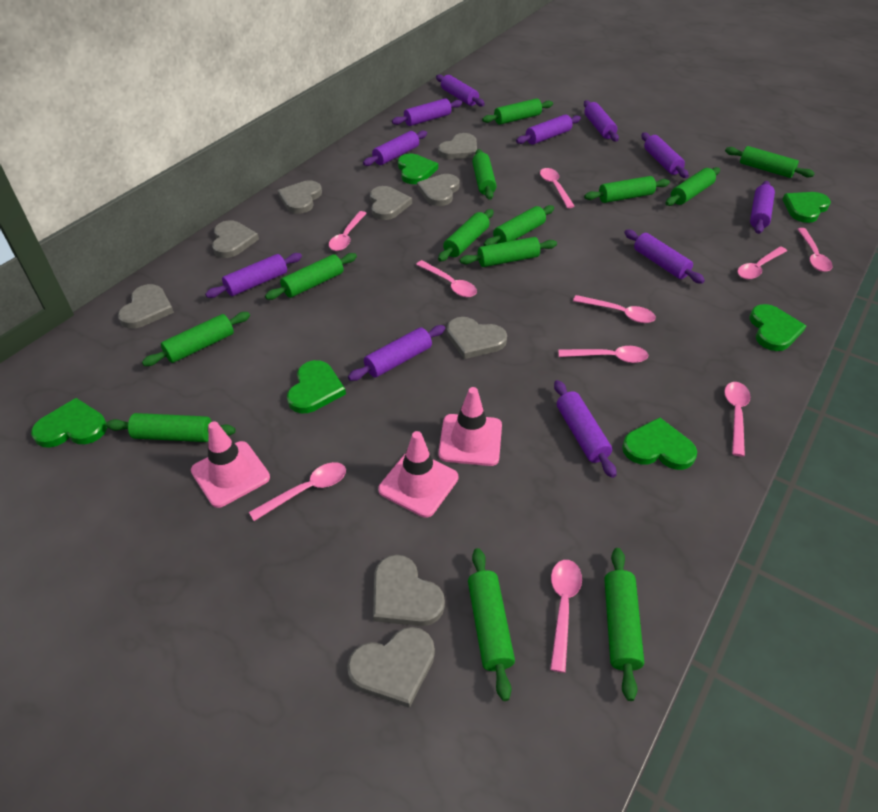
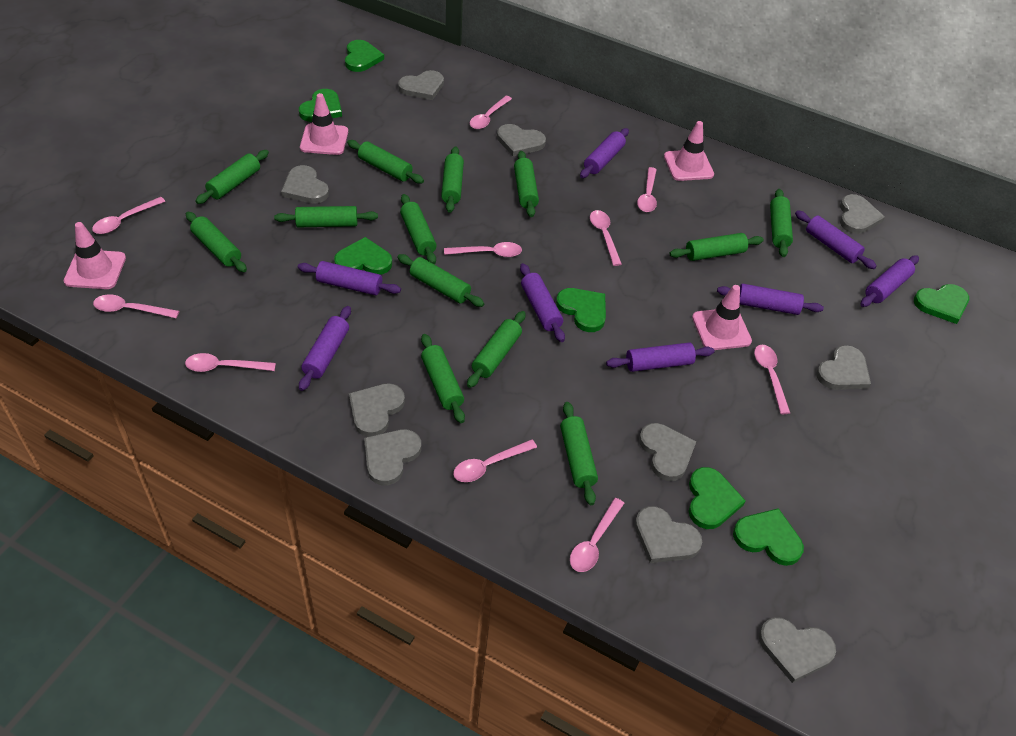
green heart: [31,398,107,448] [287,360,346,413] [398,154,438,184] [622,417,697,470] [750,304,806,351] [782,192,831,223] = 6 -> [299,89,342,122] [334,237,392,275] [345,40,384,72] [556,288,606,332] [688,467,746,529] [733,508,804,566] [914,284,969,324] = 7
grey heart: [118,284,174,329] [212,220,259,258] [278,180,322,214] [347,627,435,708] [370,186,412,220] [373,555,445,626] [417,174,460,206] [438,133,477,159] [447,317,507,359] = 9 -> [281,165,329,204] [349,383,405,437] [364,429,421,485] [398,70,444,100] [497,124,546,156] [635,506,702,563] [639,423,697,481] [759,617,836,683] [816,345,871,390] [840,194,885,234] = 10
pink traffic cone: [191,421,270,508] [378,431,458,518] [438,387,502,466] = 3 -> [64,222,126,289] [300,93,348,155] [664,121,714,181] [692,285,752,350] = 4
purple rolling pin: [205,253,302,298] [348,325,445,381] [363,130,427,166] [392,98,462,126] [436,75,485,106] [516,115,581,145] [554,380,616,478] [584,100,619,141] [624,230,705,284] [641,133,689,178] [750,181,775,234] = 11 -> [298,261,401,295] [299,306,351,391] [520,263,565,342] [580,128,629,178] [606,342,714,372] [717,284,824,315] [795,210,877,269] [861,256,919,307] = 8

